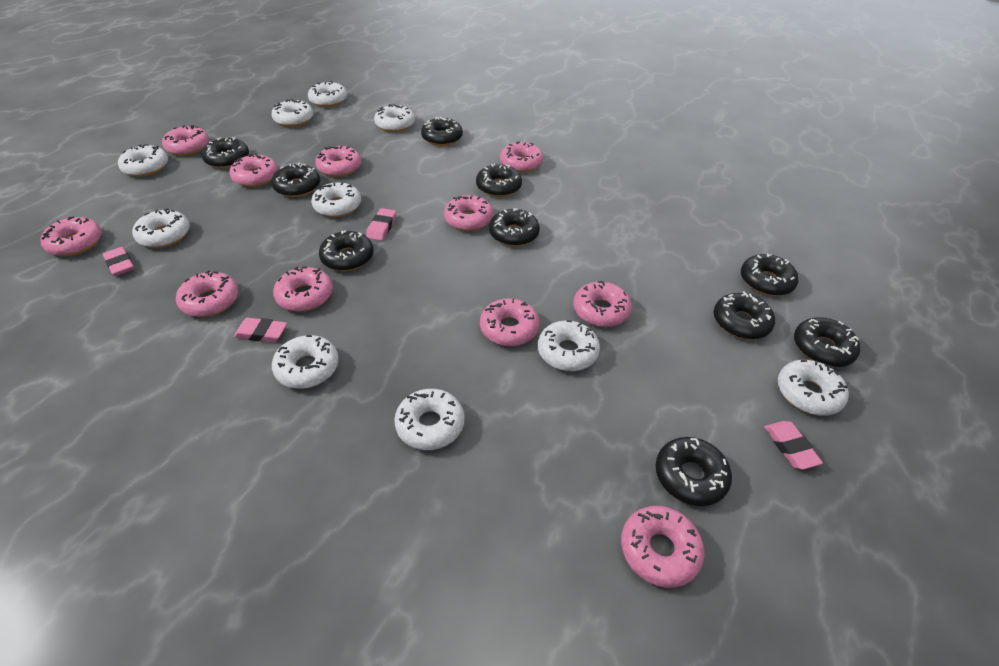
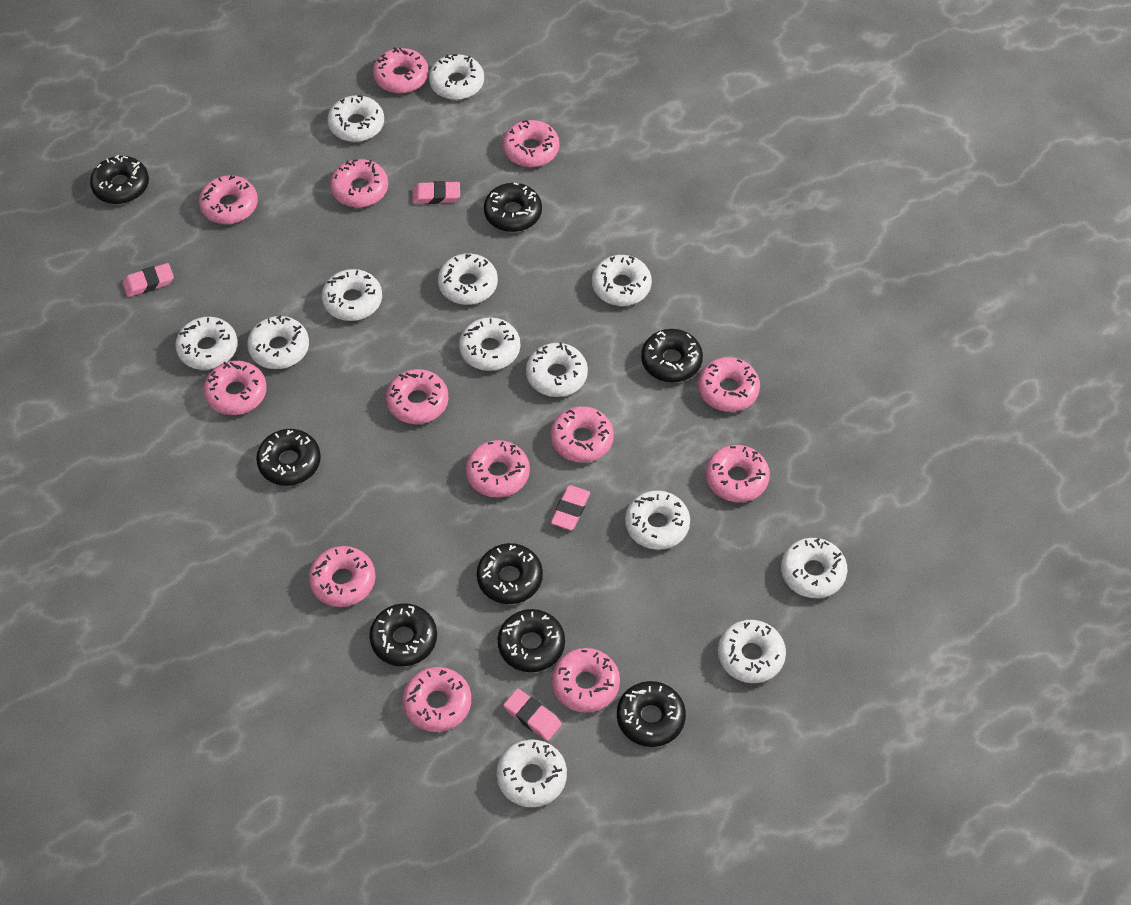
black donut: [202,137,249,168] [271,163,320,197] [319,230,374,271] [421,117,463,146] [476,164,522,197] [489,208,540,246] [656,437,732,506] [714,291,775,339] [741,254,799,296] [794,317,861,367] = 10 -> [90,155,149,204] [256,429,321,486] [369,603,437,666] [477,543,543,604] [484,183,542,232] [498,609,565,672] [617,681,686,747] [641,329,703,382] = 8
pink donut: [40,217,102,256] [162,125,209,156] [176,271,239,317] [229,154,278,187] [273,267,333,311] [315,146,361,177] [444,195,493,231] [480,298,540,346] [500,141,544,172] [573,281,632,327] [621,506,704,588] = 11 -> [199,175,258,224] [204,361,267,415] [309,546,375,607] [330,159,388,208] [373,47,429,93] [386,369,448,424] [402,667,471,732] [466,440,530,498] [502,120,559,167] [551,406,614,463] [551,648,620,713] [698,357,760,412] [706,445,770,502] = 13
white donut: [118,144,168,177] [132,208,190,248] [272,99,313,127] [272,335,339,389] [308,81,347,107] [311,182,361,217] [374,104,415,132] [394,389,464,450] [538,320,600,371] [778,360,849,416] = 10 -> [175,317,238,370] [247,315,309,369] [322,269,382,321] [328,95,384,142] [429,54,484,100] [438,253,498,305] [459,317,520,371] [497,740,567,807] [526,342,588,397] [592,255,652,306] [625,491,690,550] [718,620,786,683] [781,538,847,598] = 13

